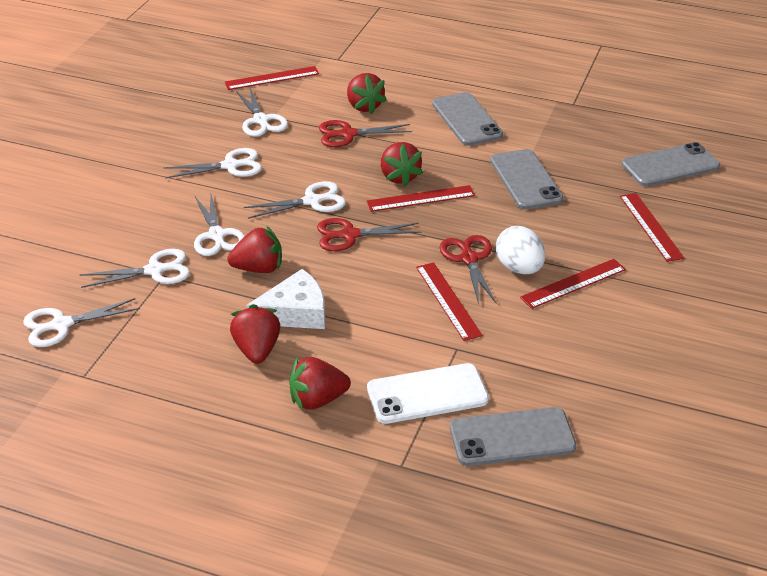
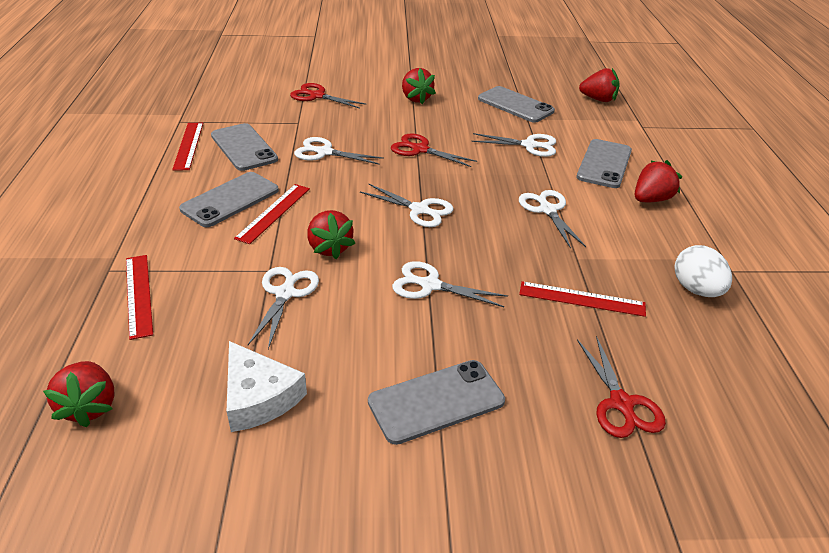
grey phone: [432,92,503,146] [450,407,576,466] [490,149,564,210] [622,142,720,187] = 4 -> [179,172,279,227] [211,123,278,171] [368,360,505,445] [478,86,555,123] [576,139,632,188] = 5
red ruler: [224,66,319,90] [367,185,475,212] [416,262,482,341] [520,259,626,309] [620,193,684,262] = 5 -> [126,255,153,340] [172,123,203,171] [234,184,310,244] [519,281,646,317] = 4
white phone: [367,363,489,424] = 1 -> none = 0

